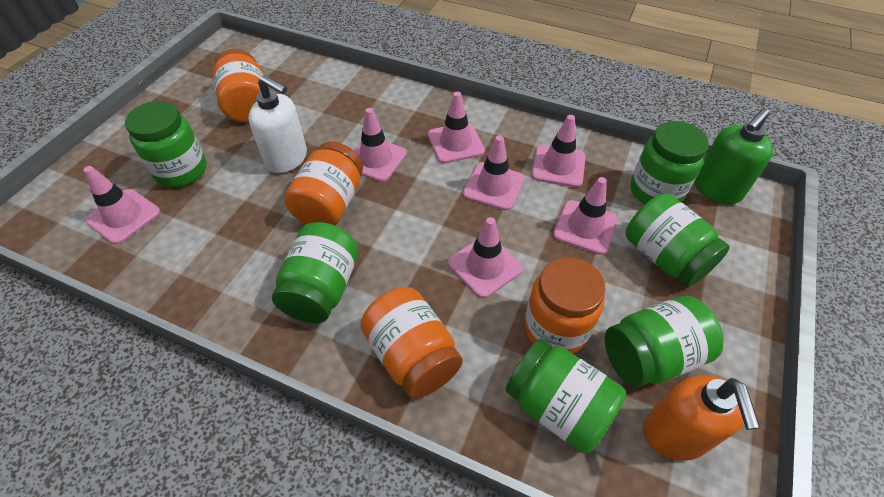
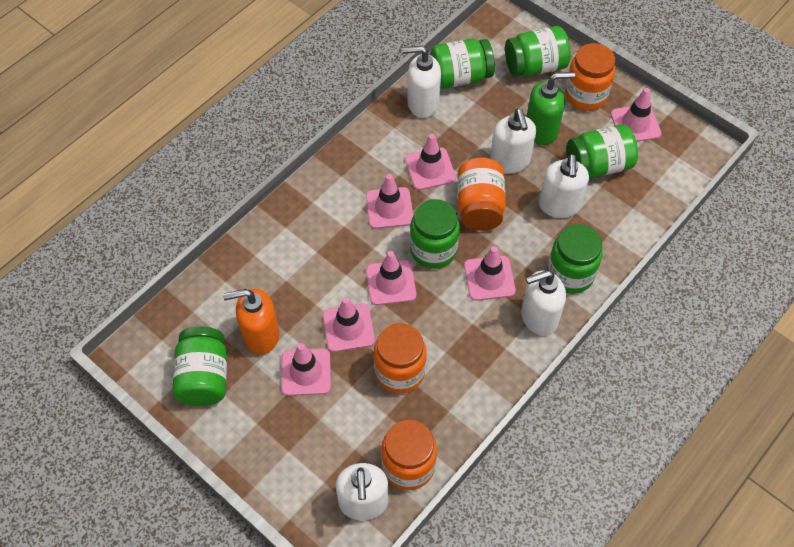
white soap dispenser: [249,75,307,173] = 1 -> [336,463,388,520] [402,46,441,118] [490,108,536,174] [521,270,566,336] [539,154,589,218] = 5

